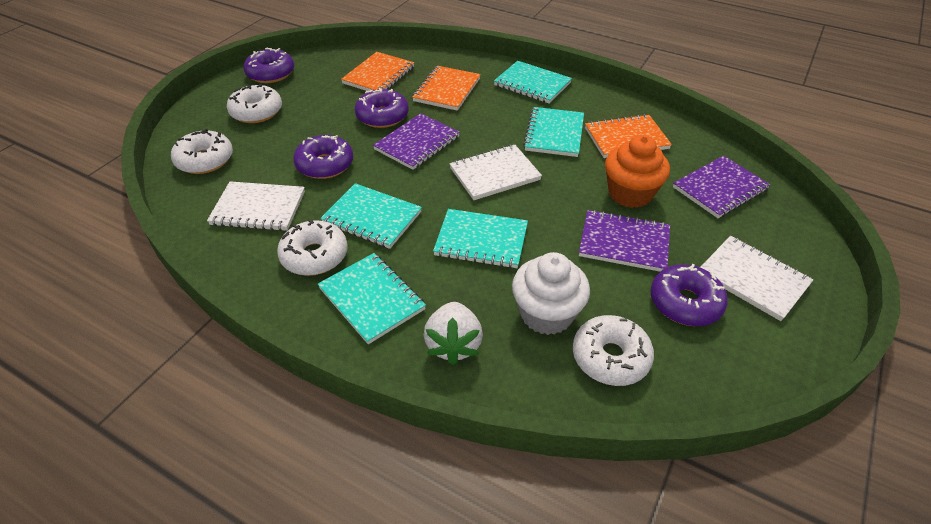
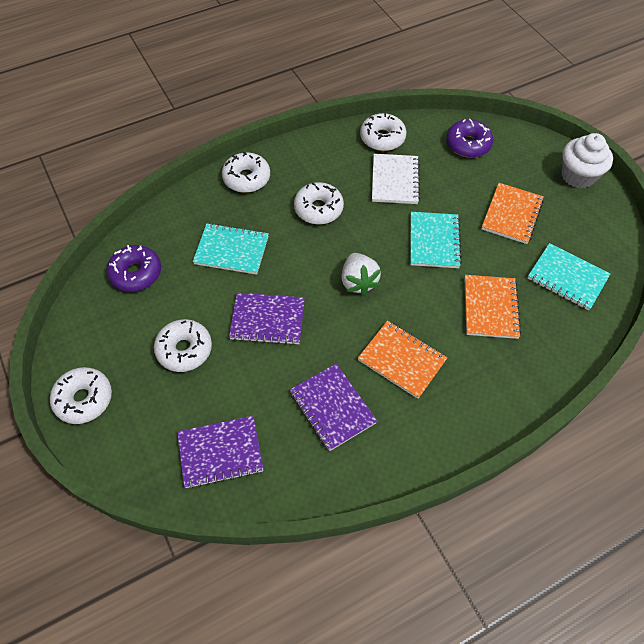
orange cupcake: [605,135,670,208] = 1 -> none = 0
purple donut: [243,48,294,83] [293,135,353,179] [355,87,409,128] [650,264,728,326] = 4 -> [106,245,161,292] [446,119,493,158] = 2
turquoise notebook: [318,253,426,344] [320,183,422,249] [433,209,528,268] [494,61,572,104] [523,107,584,157] = 5 -> [193,223,269,275] [410,212,462,268] [528,243,610,310] = 3
white donut: [171,129,233,174] [227,84,282,123] [277,220,348,276] [573,315,654,386] = 4 -> [50,367,112,424] [154,319,212,372] [222,152,270,193] [294,182,344,225] [360,113,407,151] = 5
white notebook: [207,181,305,231] [450,145,542,200] [700,236,814,321] = 3 -> [372,154,420,204] = 1

